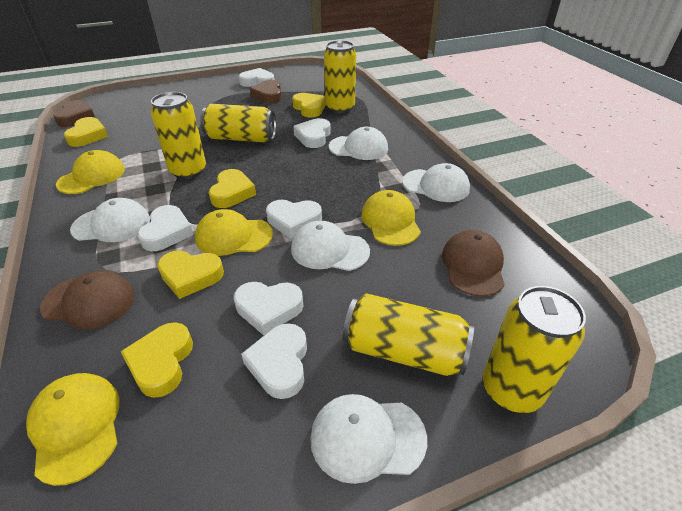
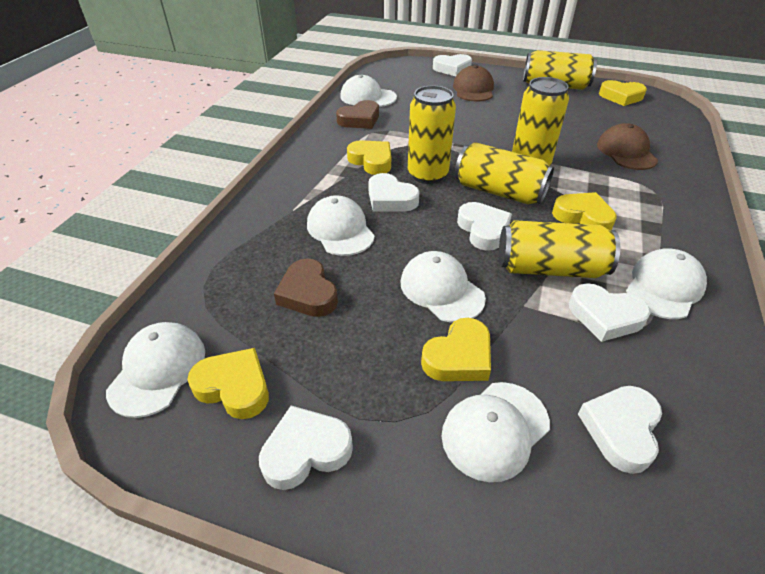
white cap: [70,198,150,242] [291,221,370,271] [310,394,427,484] [329,127,388,160] [402,163,470,202] = 5 -> [106,322,205,418] [307,195,375,256] [340,75,397,107] [401,251,486,322] [441,382,550,482] [626,248,707,319] = 6
yellow cap: [26,373,120,486] [56,150,125,194] [195,209,273,256] [361,190,421,246] = 4 -> none = 0

